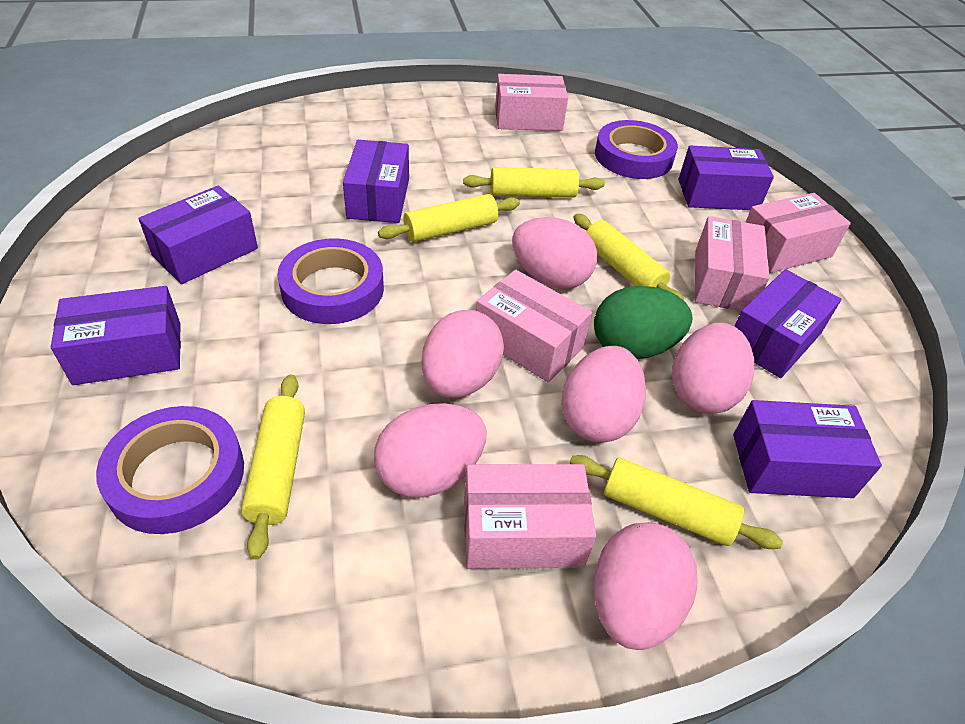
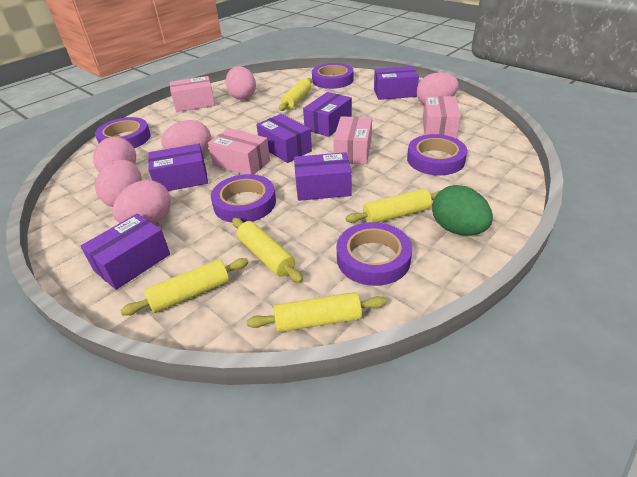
pink box: [464,464,596,569] [476,270,592,382] [495,74,568,131] [695,216,770,311] [745,193,851,273] = 5 -> [170,76,215,112] [208,128,270,174] [333,116,372,164] [423,96,461,139] = 4
purple tape: [96,406,244,534] [277,238,384,324] [595,120,678,179] = 3 -> [95,117,151,148] [211,174,276,223] [312,63,354,89] [336,222,412,286] [407,134,467,175] = 5

